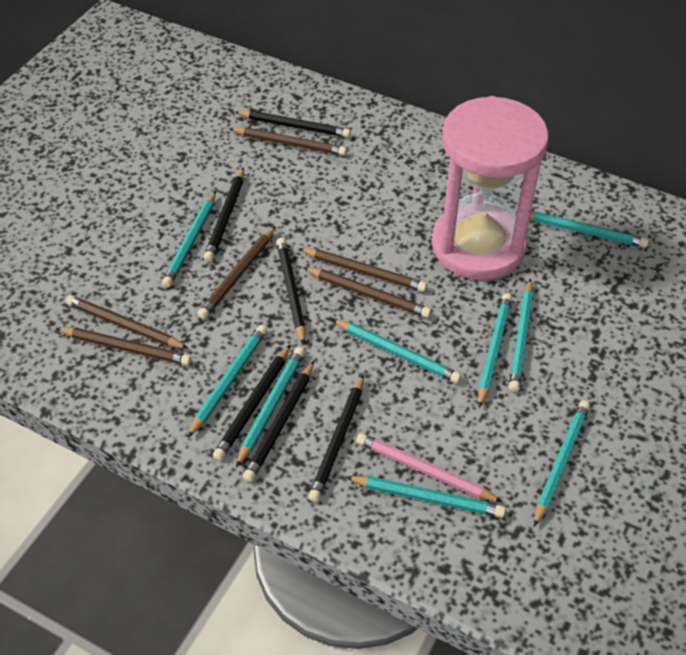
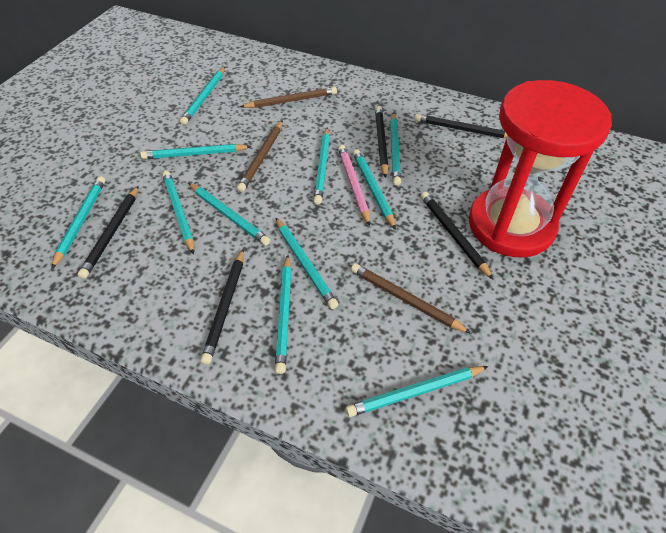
black pencil: [204,167,244,262] [213,345,290,461] [235,111,351,138] [243,361,314,482] [276,238,306,345] [308,374,364,502] = 6 -> [78,186,139,279] [201,249,244,364] [375,106,388,178] [415,114,507,138] [421,192,493,279] = 5
brown pencil: [56,327,191,365] [65,295,188,349] [198,226,276,319] [229,127,347,156] [299,248,427,292] [303,267,431,318] = 6 -> [237,120,283,192] [240,87,337,108] [351,263,471,334] = 3
pink hourglass: [432,96,549,280] = 1 -> none = 0
red hourglass: none = 0 -> [469,80,612,257] = 1
turquoise pencil: [162,191,216,287] [187,325,267,438] [236,347,305,467] [332,319,461,383] [346,476,506,518] [478,293,512,408] [509,278,533,392] [529,212,649,248] [534,400,590,527] = 9 -> [51,176,105,269] [140,144,252,159] [162,171,194,254] [180,67,225,125] [189,183,270,246] [275,217,339,309] [275,255,292,374] [313,127,330,204] [346,366,489,417] [353,149,396,230] [390,113,401,186] = 11

